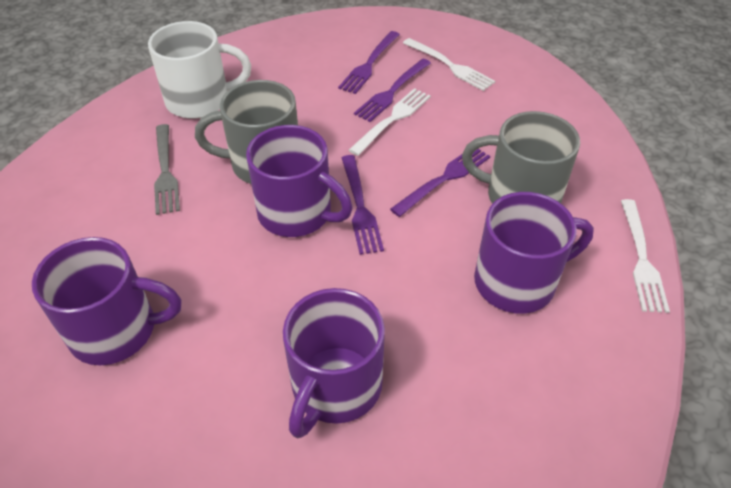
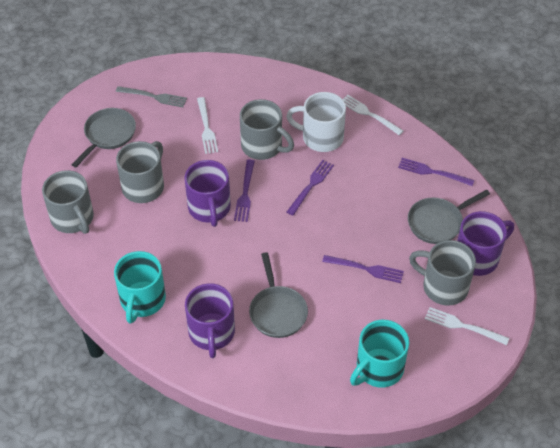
grey mug: [195,80,298,184] [462,111,580,204] = 2 -> [42,170,94,234] [116,141,164,203] [240,99,294,160] [409,240,476,306] = 4
grey pan: none = 0 -> [71,108,136,167] [249,252,308,338] [408,190,490,244] = 3
purple mug: [32,237,181,365] [246,125,353,237] [283,288,385,438] [474,192,594,314] = 4 -> [185,160,231,227] [185,283,235,358] [457,211,514,276] = 3
turquoise mug: none = 0 -> [114,251,166,324] [350,320,409,388] = 2

